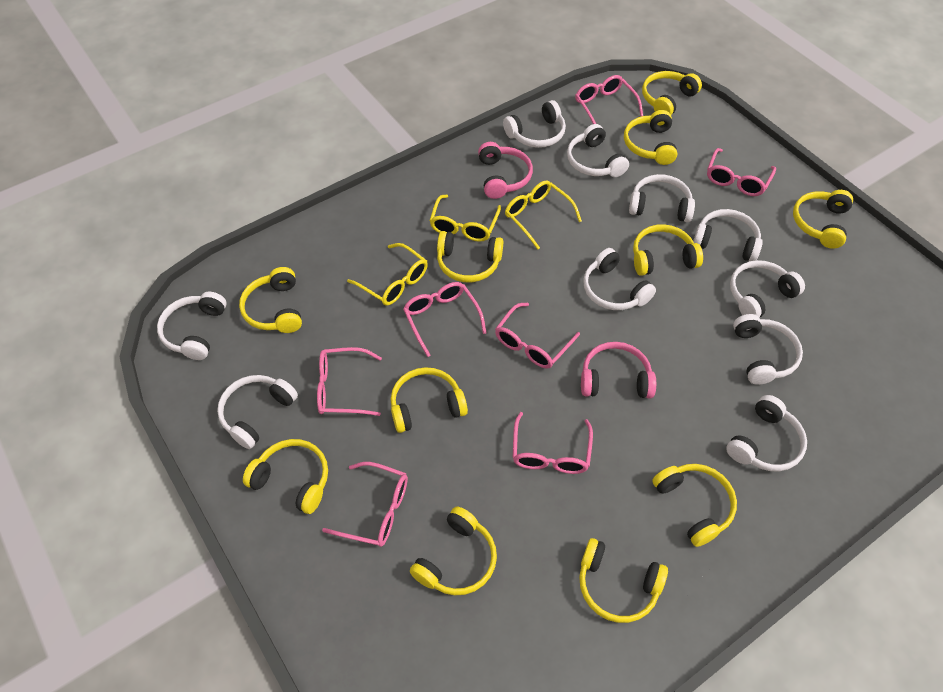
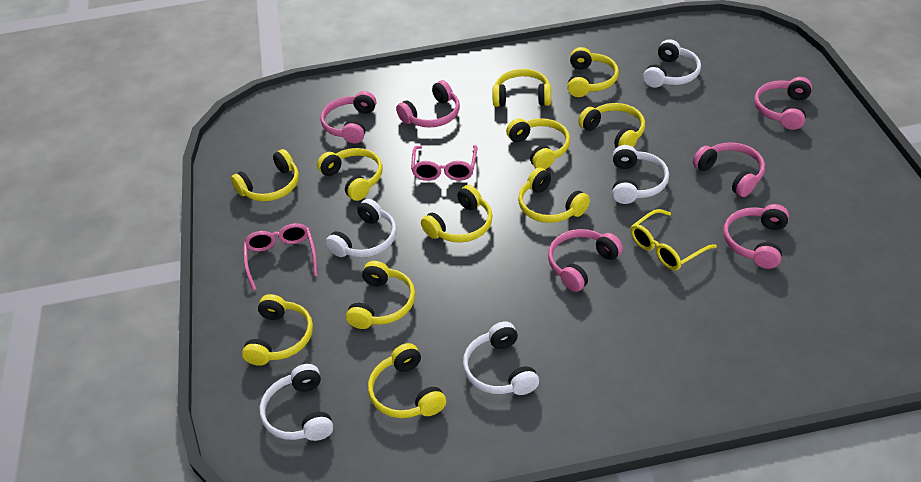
pink glasses: [317,347,382,416] [322,462,408,547] [403,282,486,357] [495,303,580,368] [512,412,593,474] [575,75,643,124] [707,148,776,196] = 7 -> [243,223,317,290] [411,145,477,181] = 2
pink headphones: [478,142,533,199] [581,342,656,398] = 2 -> [320,91,376,143] [396,80,460,128] [548,229,623,292] [693,142,765,197] [723,204,789,269] [754,77,812,130] = 6
white headphones: [157,292,227,360] [217,375,298,449] [503,100,566,148] [567,124,629,177] [583,248,656,310] [629,174,695,222] [693,209,763,261] [726,395,807,471] [730,260,805,317] [733,314,803,385] = 10 -> [260,364,333,441] [326,199,397,258] [463,321,539,395] [612,145,669,204] [643,39,701,88] = 5
yellow glasses: [347,243,428,306] [429,195,501,242] [505,180,582,249] = 3 -> [631,209,717,270] = 1

